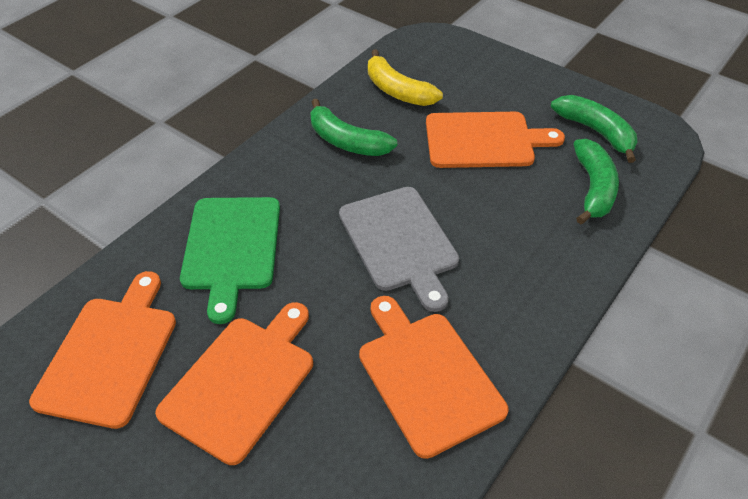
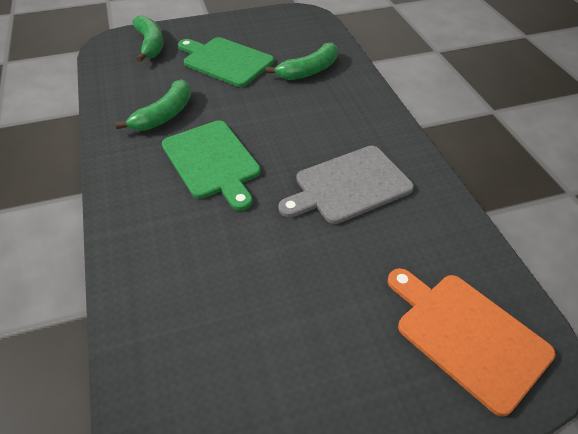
green cutting board: [180,197,280,324] = 1 -> [162,120,261,211] [178,37,274,87] = 2
orange cutting board: [29,271,176,429] [155,302,313,465] [359,296,508,459] [426,112,565,168] = 4 -> [388,268,556,417] = 1
yellow banana: [368,50,443,106] = 1 -> none = 0

